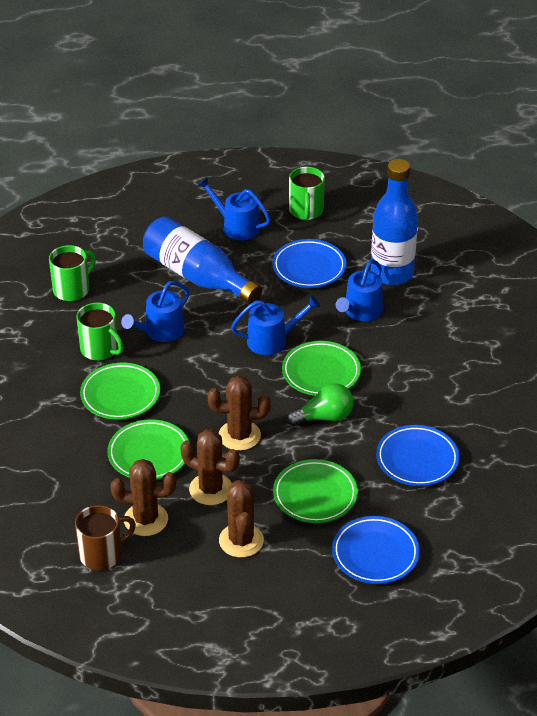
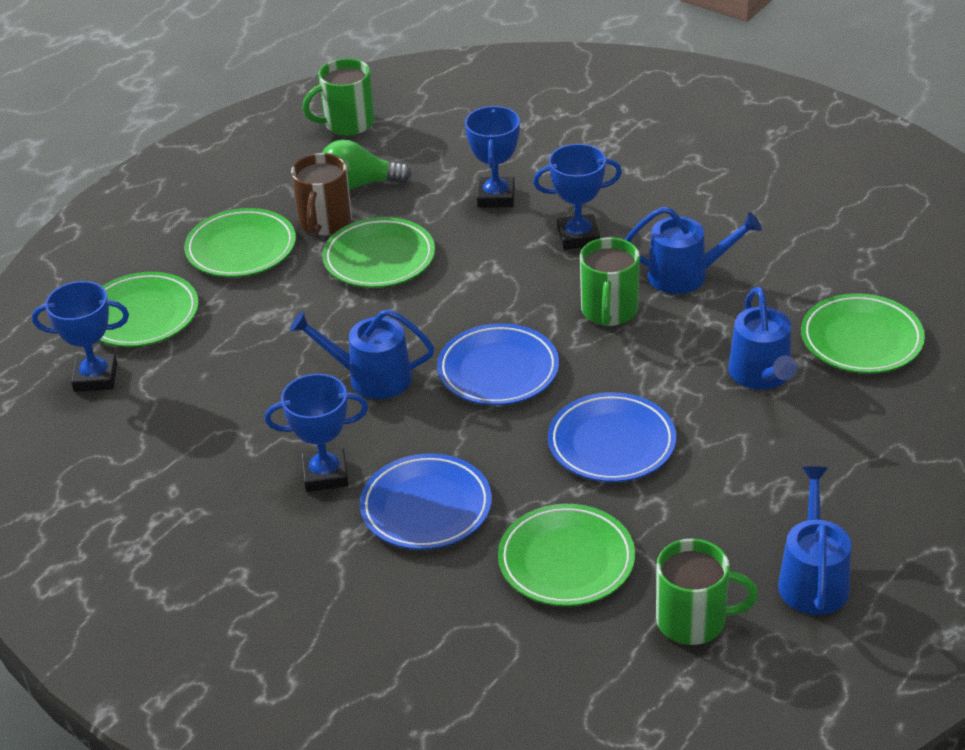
blue bottle: [143,216,262,304] [371,159,418,285] = 2 -> none = 0
blue trophy: none = 0 -> [32,281,129,392] [265,374,368,492] [465,106,520,208] [533,144,622,250] = 4
brown cactus: [111,459,176,536] [180,429,240,505] [207,376,271,451] [219,480,264,558] = 4 -> none = 0
green plate: [80,363,160,420] [107,419,189,480] [273,459,358,523] [282,341,361,396] = 4 -> [99,272,199,347] [184,208,296,277] [322,217,435,288] [498,504,635,606] [801,293,925,374] = 5

